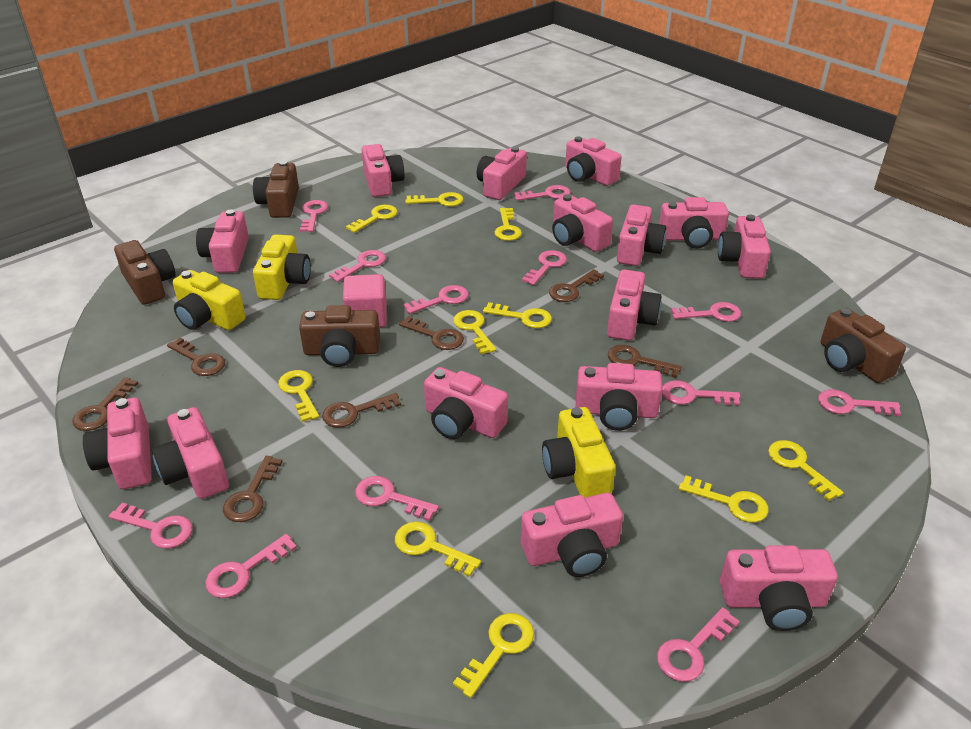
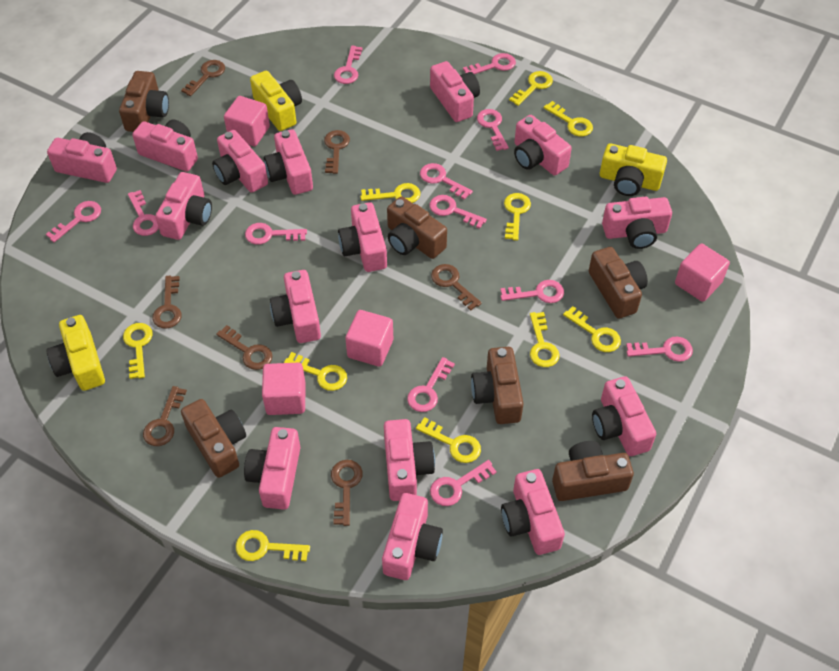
brown camera: [114,240,176,305] [253,161,299,218] [299,305,380,367] [821,308,906,383] = 4 -> [119,71,169,132] [181,399,246,478] [387,196,447,259] [471,347,524,424] [552,441,634,501] [589,247,648,319] = 6
pink cube: [343,274,387,327] = 1 -> [224,96,270,146] [262,363,306,415] [345,310,393,367] [675,244,730,302] = 4

